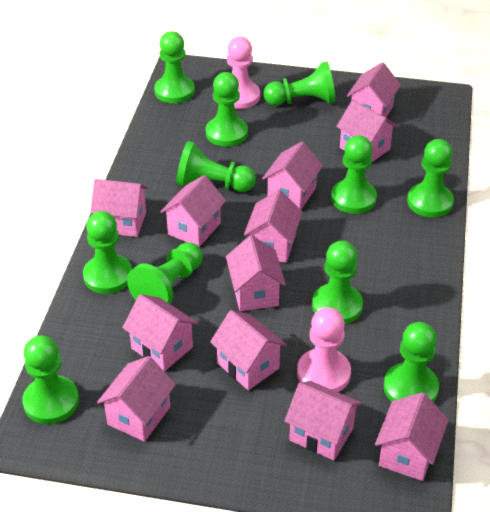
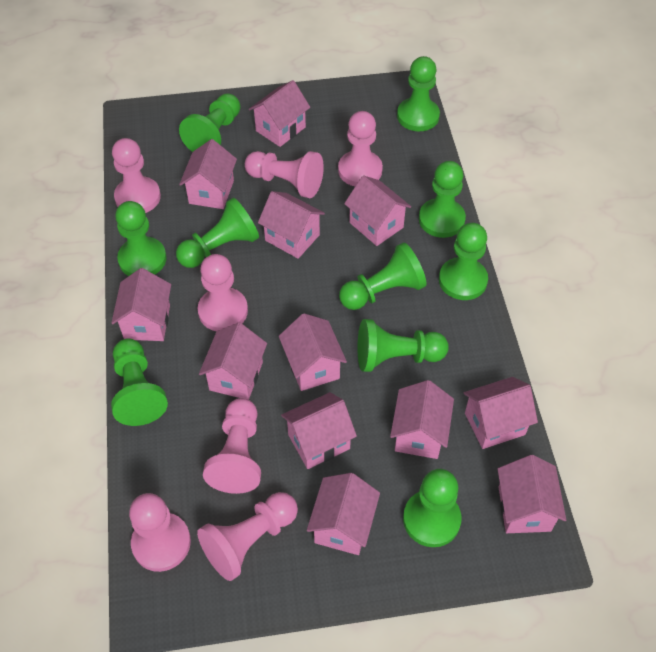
green pawn: [23,335,79,424] [83,211,132,294] [127,242,203,304] [154,31,195,103] [176,141,256,192] [206,72,248,147] [263,62,335,106] [312,241,363,324] [331,135,377,214] [384,322,439,402] [407,139,454,218] = 11 -> [111,338,168,426] [115,201,167,276] [176,198,259,268] [179,93,240,152] [339,242,427,310] [358,319,449,372] [397,56,440,131] [403,469,462,547] [419,161,466,238] [439,223,488,300] = 10
pink pawn: [227,37,260,109] [297,307,351,392] = 2 -> [112,138,161,213] [129,493,191,572] [197,492,298,581] [198,254,248,331] [203,398,261,494] [245,151,324,198] [338,111,383,186] = 7

